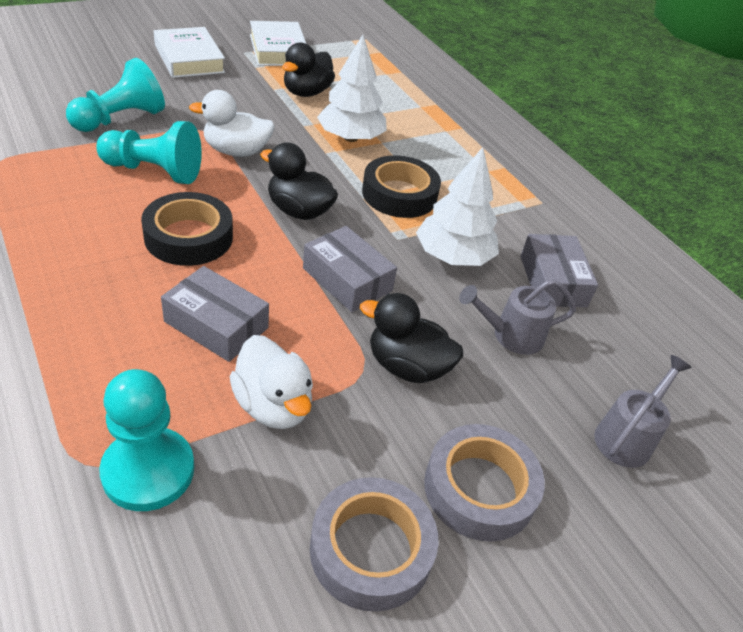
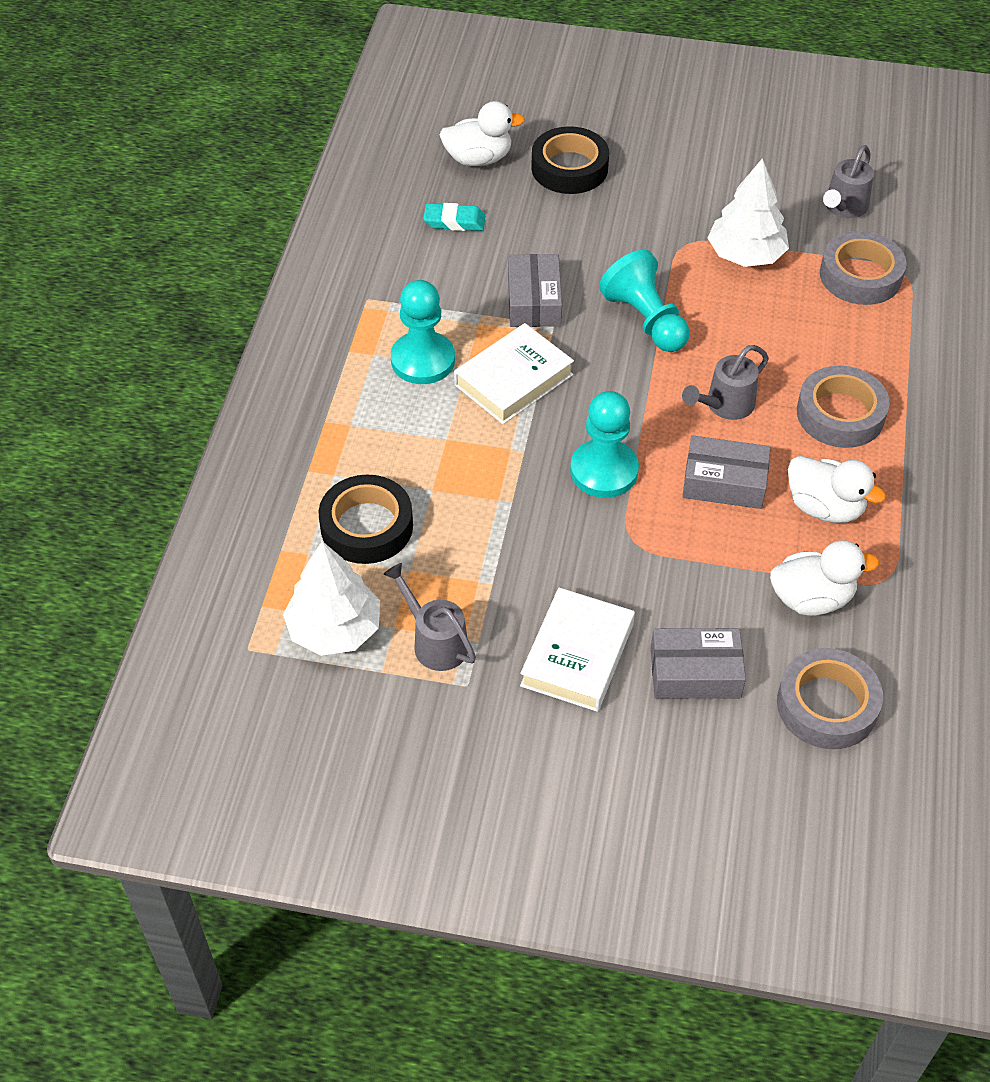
black duck: [260,142,338,220] [282,42,335,97] [360,293,463,383] = 3 -> none = 0
grey tape: [310,477,439,612] [424,424,545,542] = 2 -> [777,648,883,749] [797,366,889,448] [820,231,907,305] = 3
grey watering can: [459,279,576,355] [594,355,692,468] = 2 -> [383,563,476,671] [682,345,769,420] [823,145,874,218] = 3
turquoise eraser: none = 0 -> [423,203,485,231] = 1
white duck: [189,90,275,157] [230,335,313,429] = 2 -> [439,101,525,166] [770,540,879,616] [788,456,886,523] = 3

